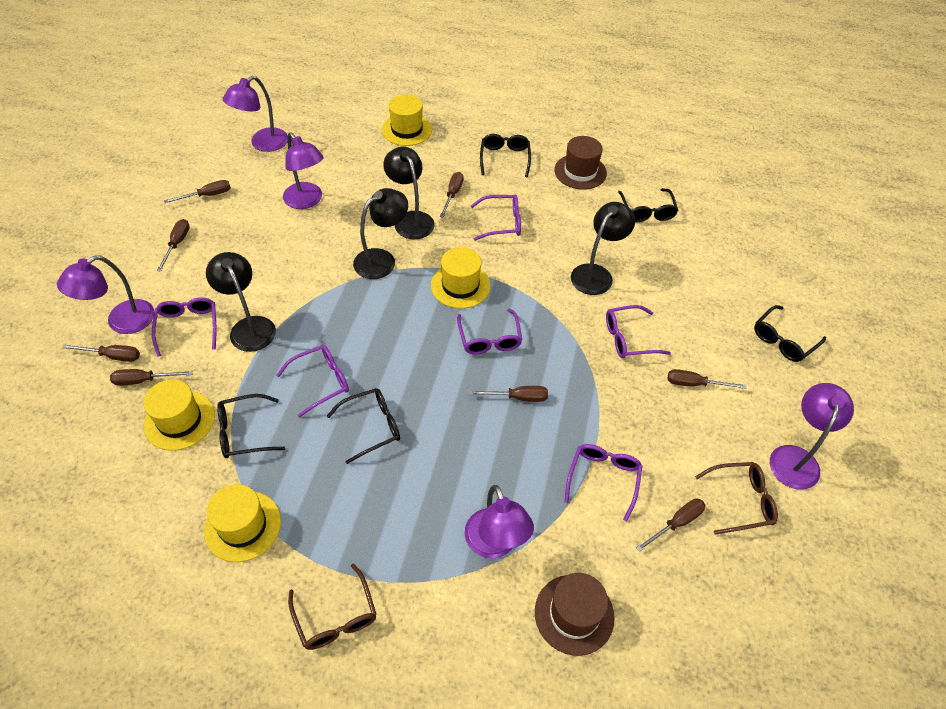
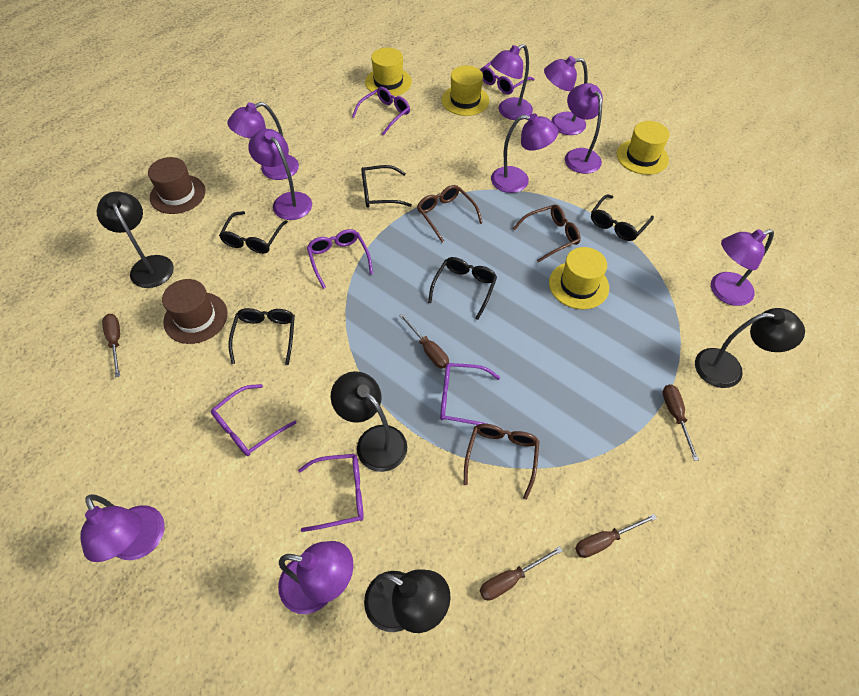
brown glasses: [288,564,377,650] [695,462,778,535] = 2 -> [417,185,483,242] [464,424,540,500] [513,205,581,263] = 3
brown screwdriver: [62,345,140,362] [110,369,193,386] [157,219,190,272] [164,180,231,203] [440,172,464,217] [469,386,548,402] [636,499,706,552] [667,369,747,389] = 8 -> [102,314,120,378] [399,313,449,369] [479,546,563,600] [575,514,657,558] [662,384,699,461] = 5
purple lamp: [57,255,154,334] [223,76,288,152] [283,132,324,209] [465,485,534,559] [770,383,854,490] = 5 -> [80,494,165,562] [227,102,299,180] [248,129,312,220] [278,541,353,614] [490,44,533,120] [491,113,558,193] [544,56,588,135] [565,83,603,174] [711,229,774,306] = 9

